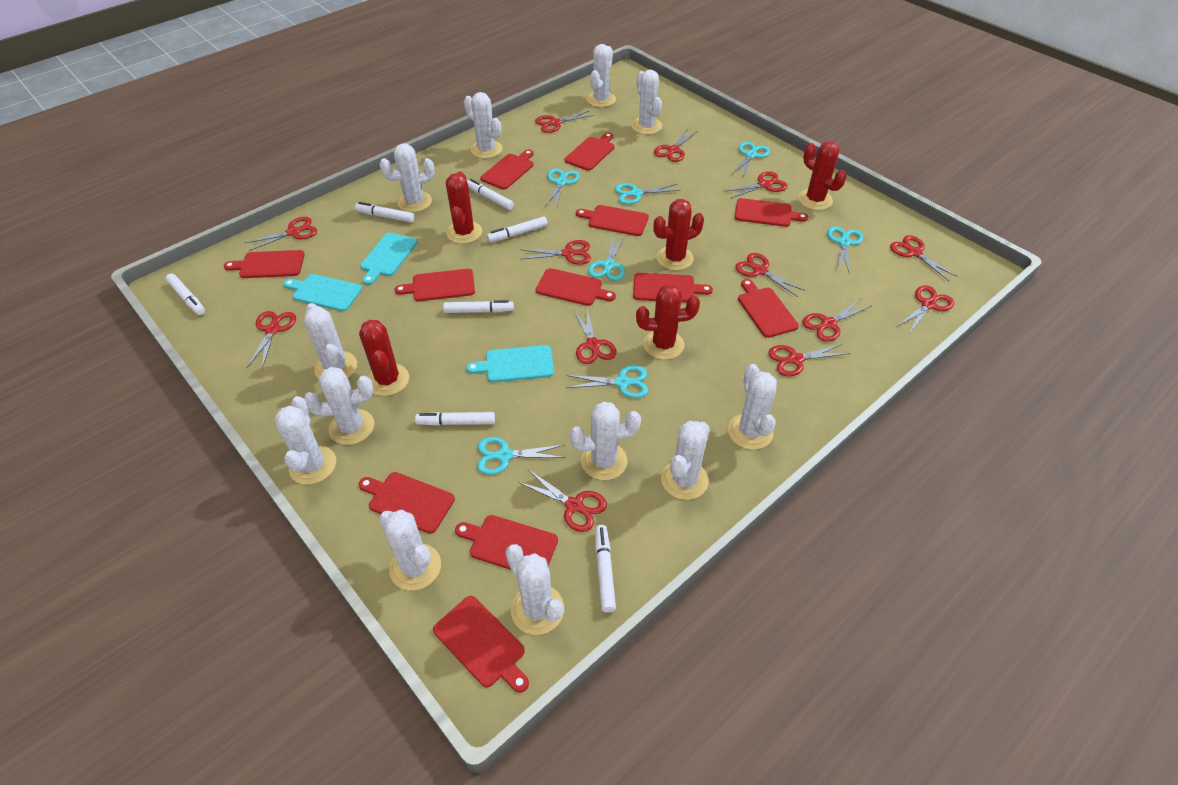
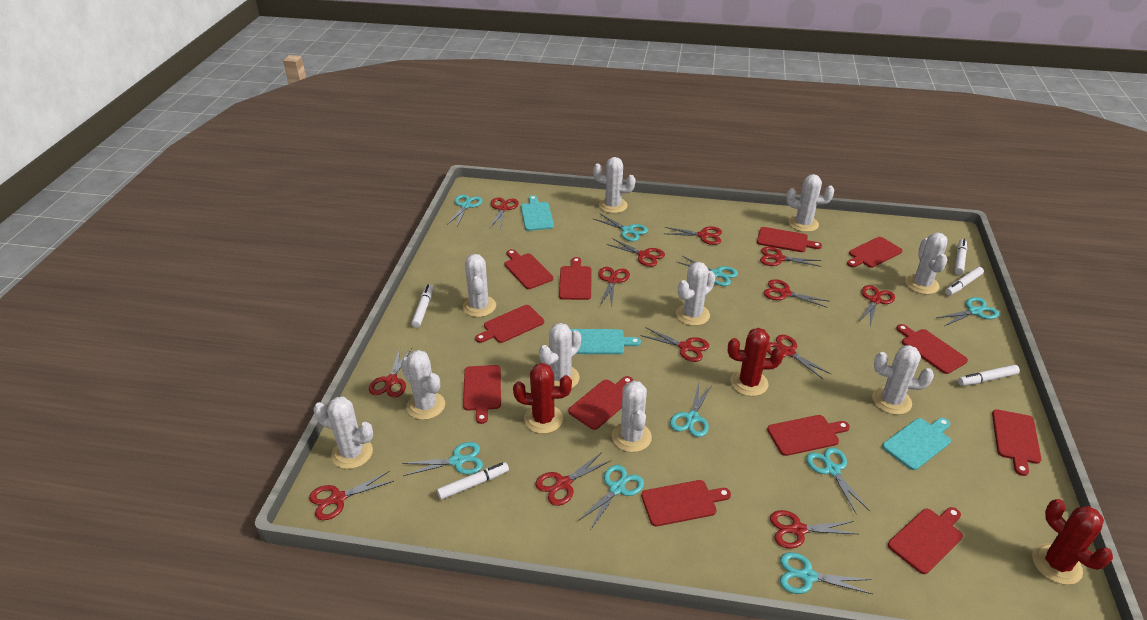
red cactus: [359,320,409,396] [446,171,482,244] [636,284,700,360] [653,199,704,271] [798,141,847,210] = 5 -> [513,363,572,434] [728,328,784,396] [1032,499,1113,585] = 3
turquoise scissors: [477,437,566,475] [545,168,580,206] [566,365,648,398] [588,234,625,281] [615,183,681,205] [731,142,770,176] [827,226,863,274] = 7 -> [402,442,483,476] [447,195,482,226] [578,465,644,530] [594,214,648,241] [670,383,712,437] [677,256,738,286] [780,552,872,594] [806,447,870,513] [936,297,999,326] = 9
white cactus: [275,396,336,485] [304,303,357,378] [304,367,374,445] [379,510,441,591] [380,143,435,212] [464,92,502,159] [505,544,564,635] [570,402,641,480] [587,44,616,107] [632,70,662,134] [661,421,710,500] [728,364,777,450] = 12 -> [313,397,373,469] [401,350,445,420] [463,254,496,317] [539,323,581,389] [593,157,636,213] [612,381,652,452] [676,262,715,326] [786,174,834,232] [872,345,934,415] [905,232,948,295] = 10
white marker: [166,274,205,315] [355,202,414,222] [415,412,495,426] [443,300,514,313] [467,179,514,210] [487,216,548,242] [595,525,616,613] = 7 -> [411,284,433,328] [437,462,509,500] [945,267,984,295] [955,239,967,275] [958,365,1020,386] = 5

